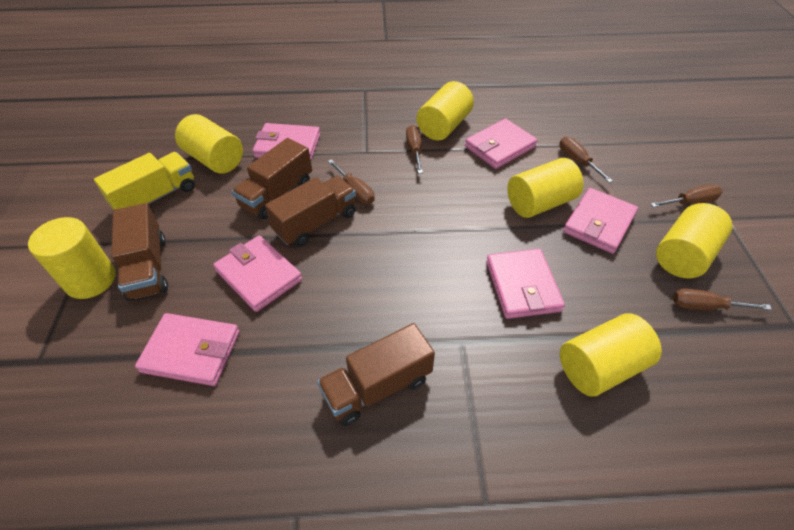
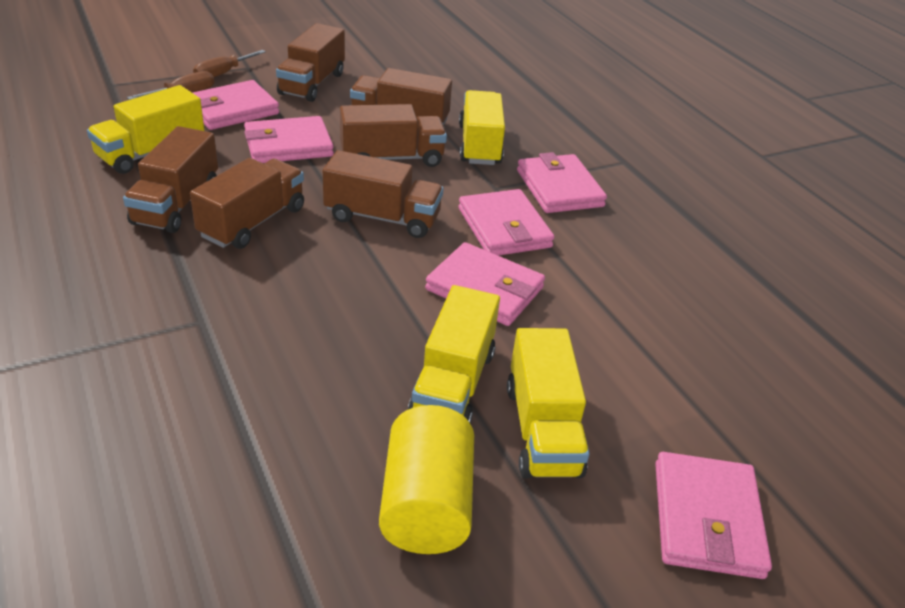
brown screwdriver: [328,159,375,204] [406,125,423,173] [560,137,613,183] [651,184,722,207] [673,289,772,311] = 5 -> [127,71,214,100] [193,50,266,77] = 2
brown truck: [111,203,168,301] [232,138,312,219] [265,176,356,247] [317,323,435,426] = 4 -> [123,126,218,233] [190,158,304,249] [276,23,345,102] [323,150,444,238] [340,104,447,167] [350,68,452,126] = 6
yellow cylinder: [28,217,116,299] [175,114,243,174] [417,81,474,141] [507,158,583,218] [560,313,662,396] [656,203,733,278] = 6 -> [379,405,474,554] = 1
yellow truck: [94,152,195,210] = 1 -> [87,85,205,174] [408,285,500,424] [459,90,505,165] [507,328,590,478] = 4

